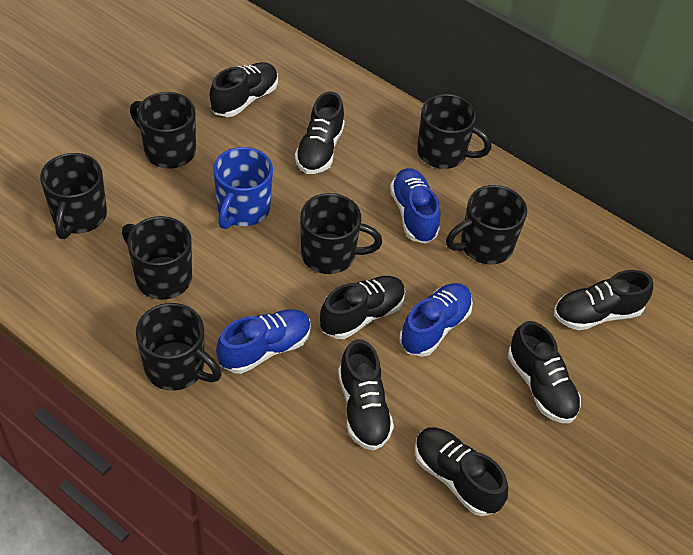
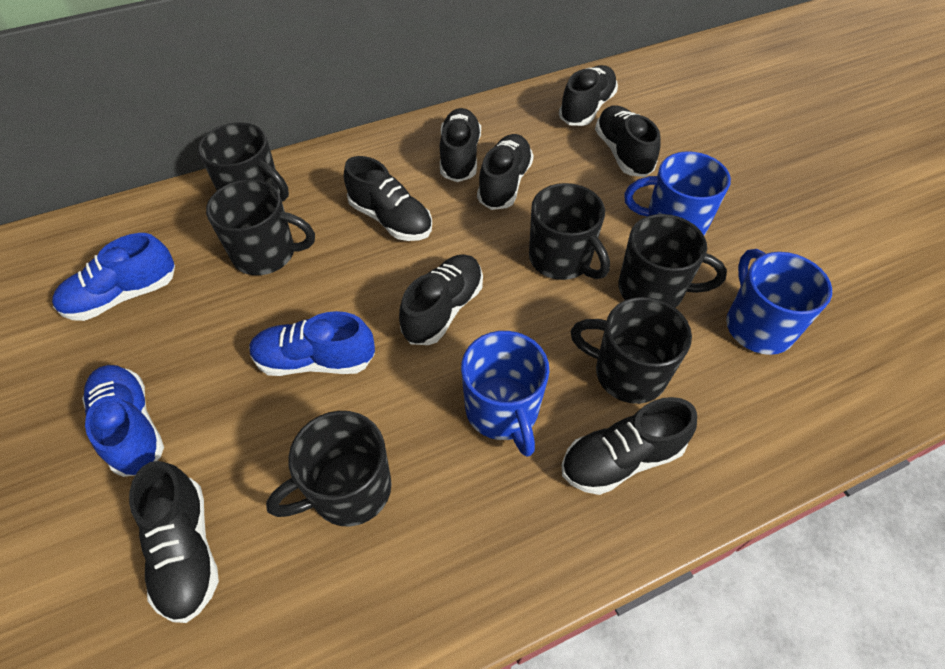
black mug: [40,153,107,239] [122,216,192,300] [130,92,196,169] [136,303,222,391] [300,193,382,274] [417,94,491,169] [446,185,527,264] = 7 -> [198,122,289,201] [206,179,315,275] [266,411,392,526] [529,183,610,280] [570,297,692,404] [618,214,727,308] = 6
black shoe: [210,62,278,117] [295,91,345,174] [320,276,405,339] [338,339,394,451] [414,427,508,516] [508,321,581,423] [554,270,653,330] = 7 -> [129,461,219,623] [344,156,432,241] [399,254,483,345] [440,108,481,182] [477,134,534,210] [559,65,618,126] [562,397,697,495] [595,105,660,177] = 8
blue mug: [213,147,273,229] = 1 -> [461,331,549,457] [624,151,731,236] [726,249,832,355] = 3

